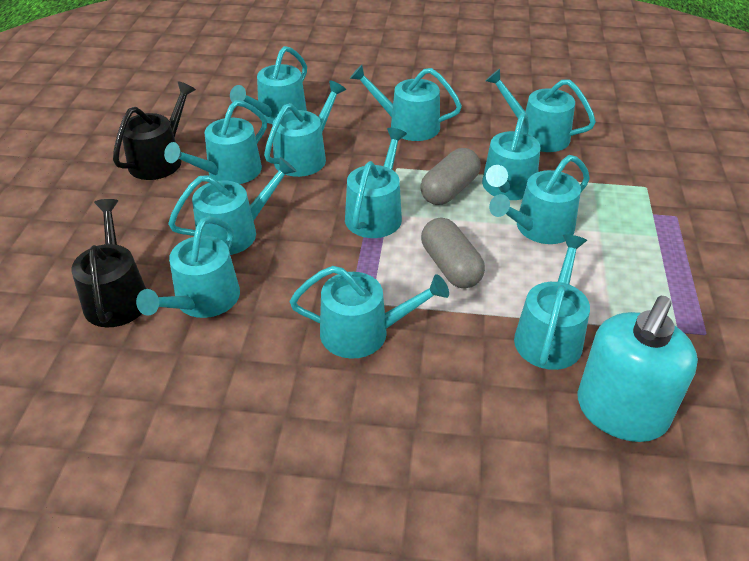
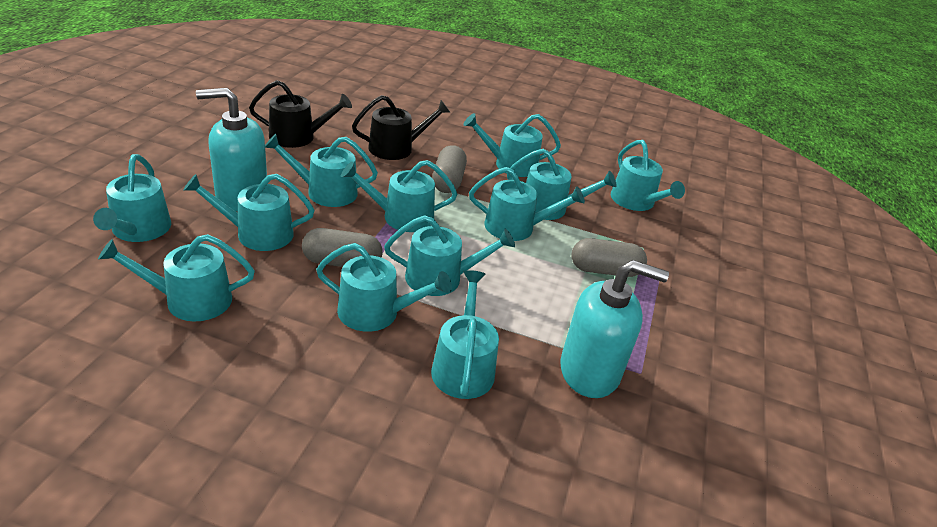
grey capsule: [420,148,481,205] [421,218,485,288] = 2 -> [302,228,383,267] [432,145,467,193] [571,238,647,277] = 3
turquoise soap dispenser: [577,296,698,442] = 1 -> [196,88,267,212] [560,260,669,398] = 2

